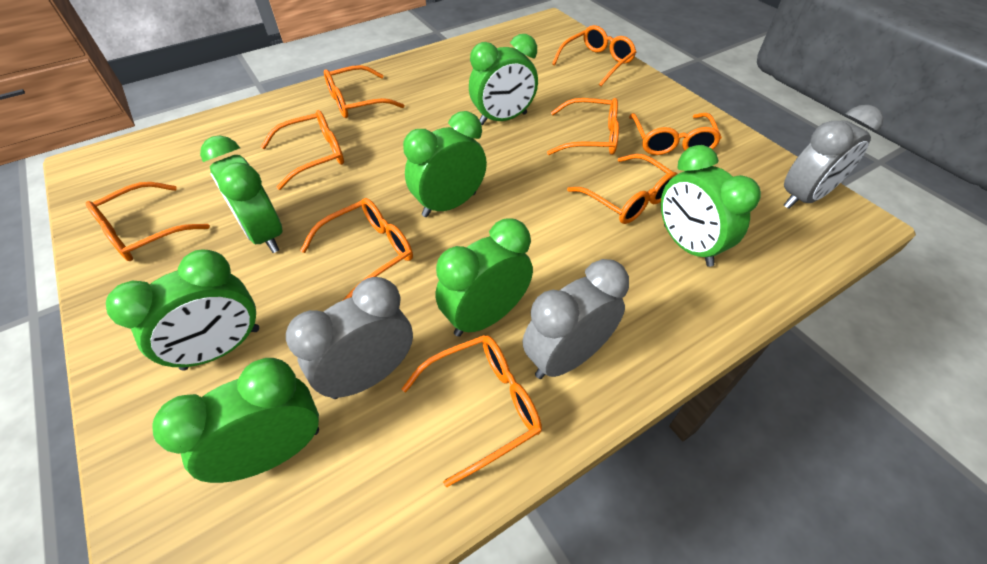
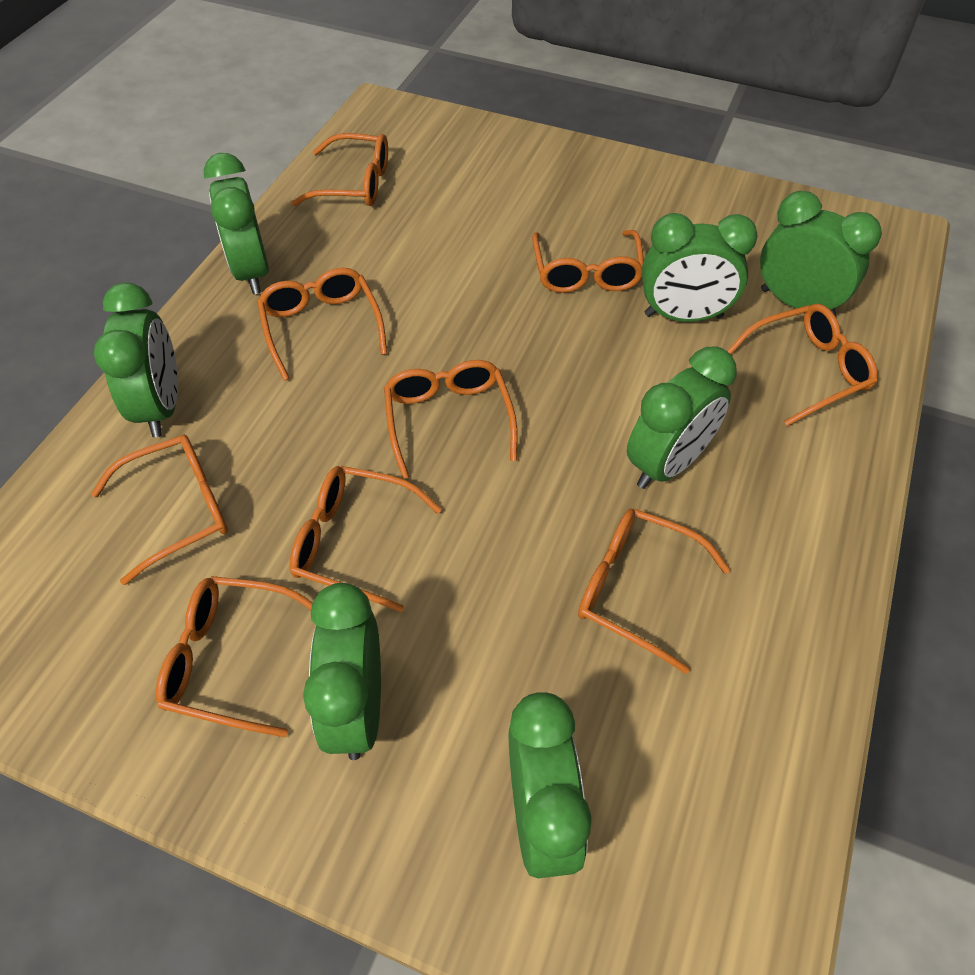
grey clock: [286,277,413,399] [523,259,629,379] [784,105,883,209] = 3 -> none = 0

